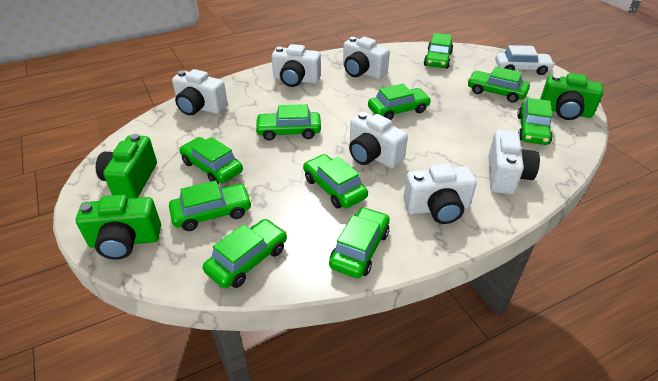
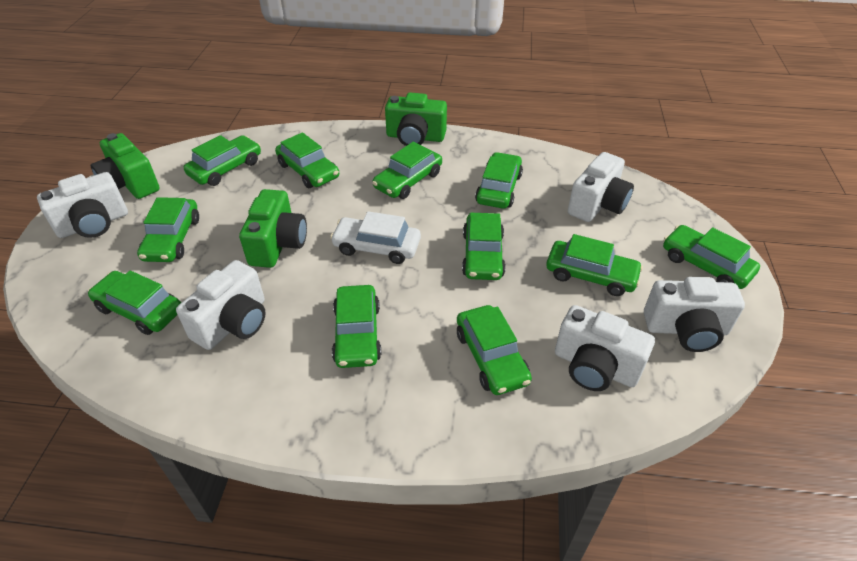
green car: [169,181,252,231] [179,137,243,184] [203,219,287,288] [255,104,321,141] [303,154,368,208] [329,207,390,278] [368,84,431,120] [424,33,453,69] [467,67,530,103] [517,98,553,145] = 10 -> [88,270,181,335] [137,197,199,262] [184,135,261,186] [275,132,339,188] [332,285,381,368] [372,142,442,199] [457,305,532,395] [462,213,506,280] [475,152,523,209] [546,234,643,296] [663,225,760,289] = 11
white camera: [172,69,228,116] [272,44,321,87] [343,37,390,79] [349,112,408,169] [403,164,477,224] [488,130,540,195] = 6 -> [37,172,128,238] [176,260,266,350] [555,305,655,391] [568,152,634,222] [644,277,745,352] = 5

